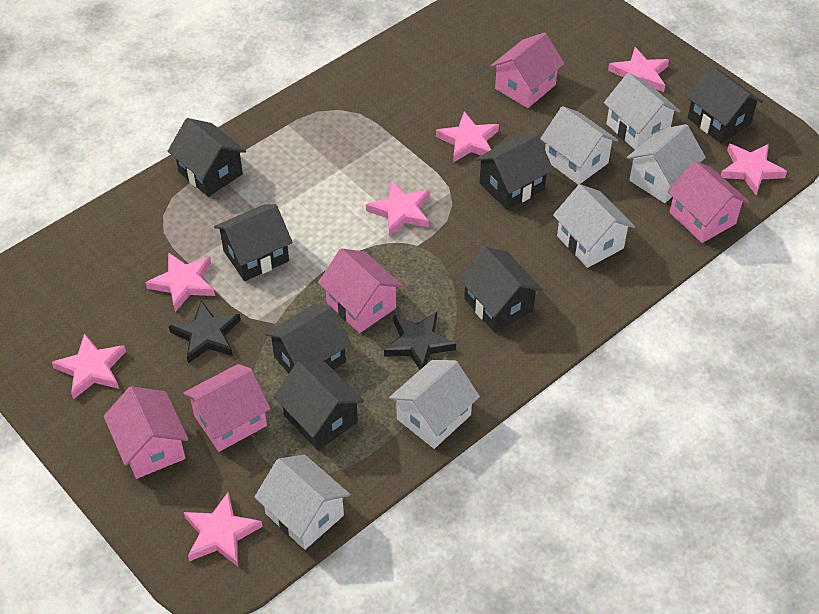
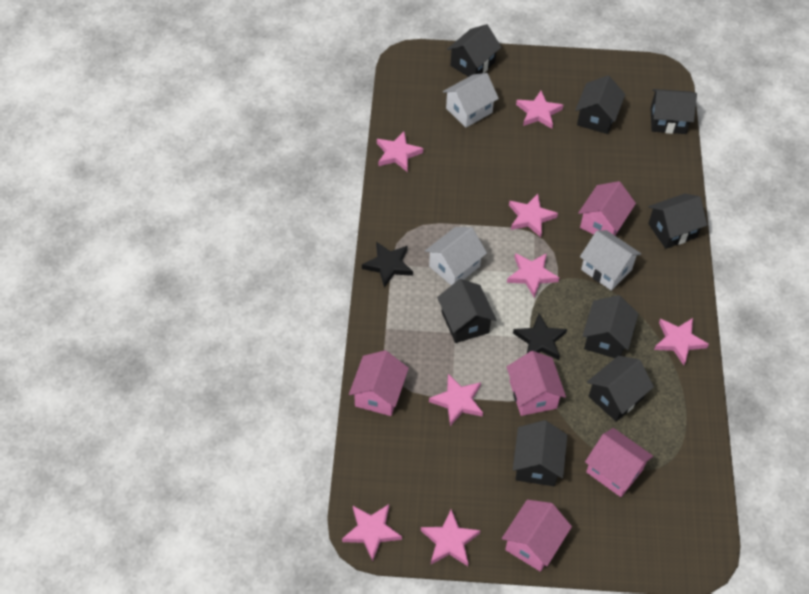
black house: [168,118,246,197] [214,204,293,281] [265,304,351,373] [274,361,364,450] [458,247,543,332] [475,134,553,210] [686,66,763,143] = 7 -> [437,279,496,343] [447,24,501,77] [513,420,567,486] [575,76,625,134] [583,295,638,358] [587,356,654,422] [648,194,707,249] [650,89,697,134] = 8
pink star: [52,333,126,399] [146,252,215,312] [184,492,263,566] [366,180,430,236] [436,111,499,163] [608,47,669,92] [721,144,787,195] = 7 -> [342,504,402,561] [377,132,423,172] [421,509,480,566] [429,374,483,426] [507,253,559,297] [509,194,558,237] [516,91,563,129] [654,318,709,365] = 8
white house: [254,455,350,550] [389,360,480,449] [540,106,618,185] [553,184,635,268] [604,73,680,150] [627,124,706,203] = 6 -> [425,227,487,286] [443,73,499,128] [580,230,641,291] = 3

